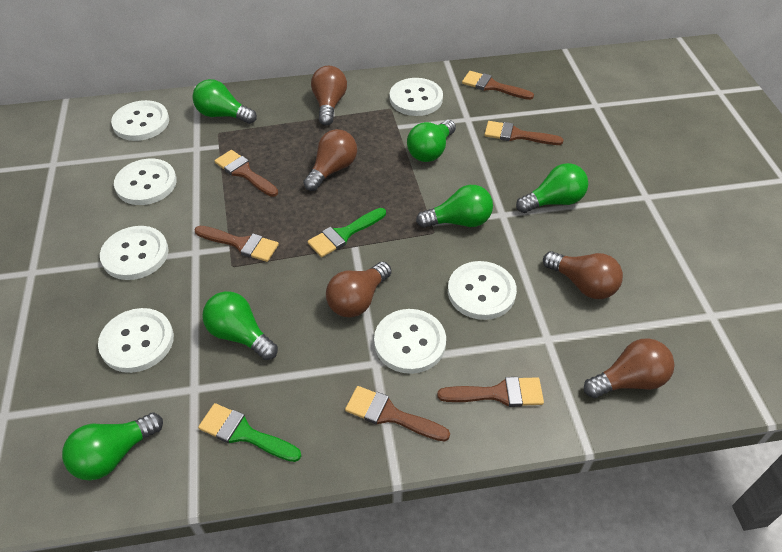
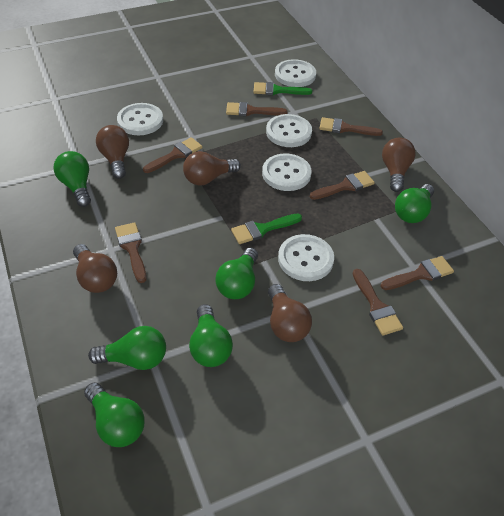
brown brush: [194,226,279,262] [215,150,278,197] [345,386,450,442] [437,377,544,407] [462,71,534,100] [484,121,564,145] = 6 -> [115,222,147,283] [143,137,203,173] [226,102,288,116] [310,171,375,200] [319,117,383,136] [353,269,403,336] [380,256,454,290] = 7
white button: [98,308,174,373] [100,226,169,280] [111,100,169,141] [114,159,177,205] [374,309,446,374] [390,78,443,116] [448,261,517,320] = 7 -> [117,103,163,135] [262,153,312,191] [266,114,312,147] [275,59,316,87] [278,234,334,281] = 5

